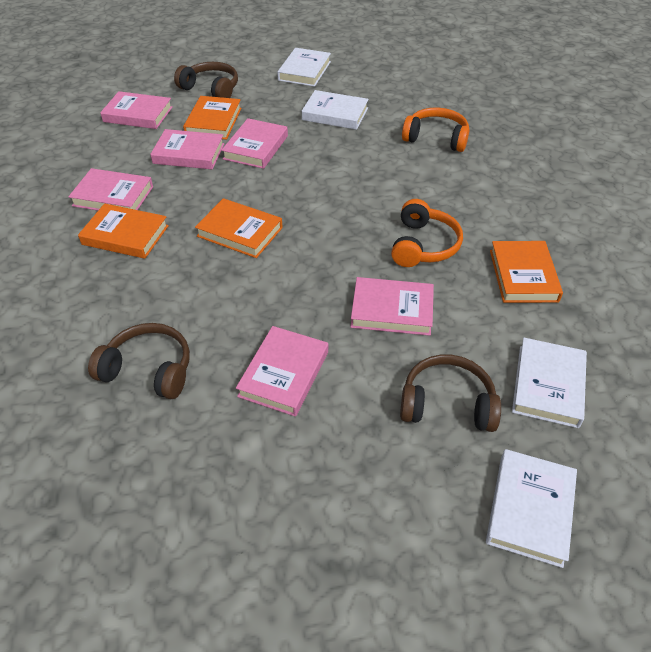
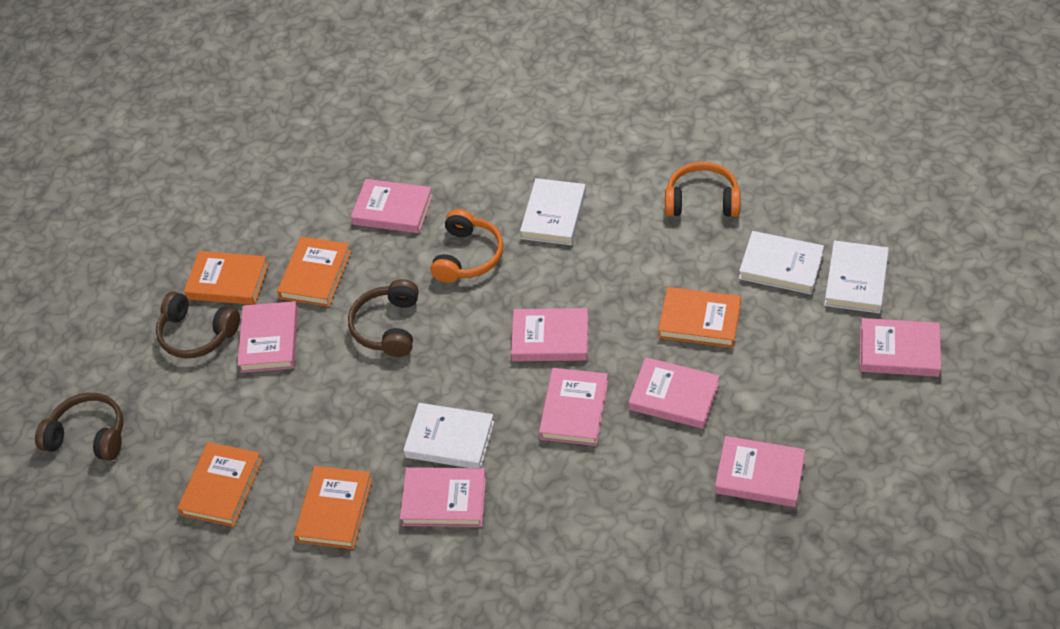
orange book: [78,203,169,259] [183,96,241,140] [195,198,283,258] [490,241,563,303] = 4 -> [177,442,263,527] [184,251,269,305] [277,236,351,307] [294,466,372,549] [658,287,741,348] = 5
pink book: [68,168,153,210] [100,91,173,129] [150,129,224,169] [221,118,288,169] [236,326,328,417] [350,277,434,336] = 6 -> [237,301,298,373] [351,179,433,233] [400,467,486,527] [511,308,588,361] [539,368,608,446] [629,357,720,429] [715,436,805,507] [860,318,941,377] = 8

